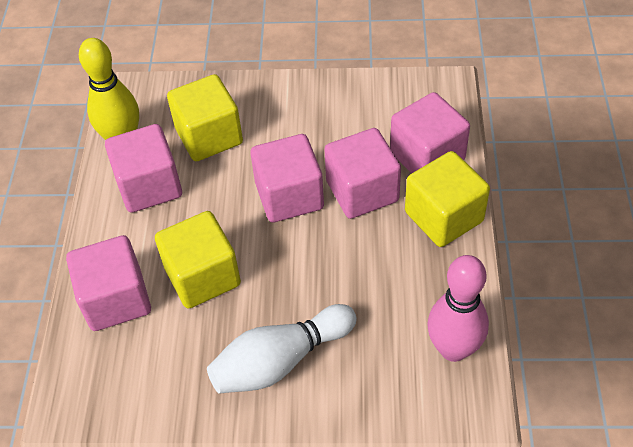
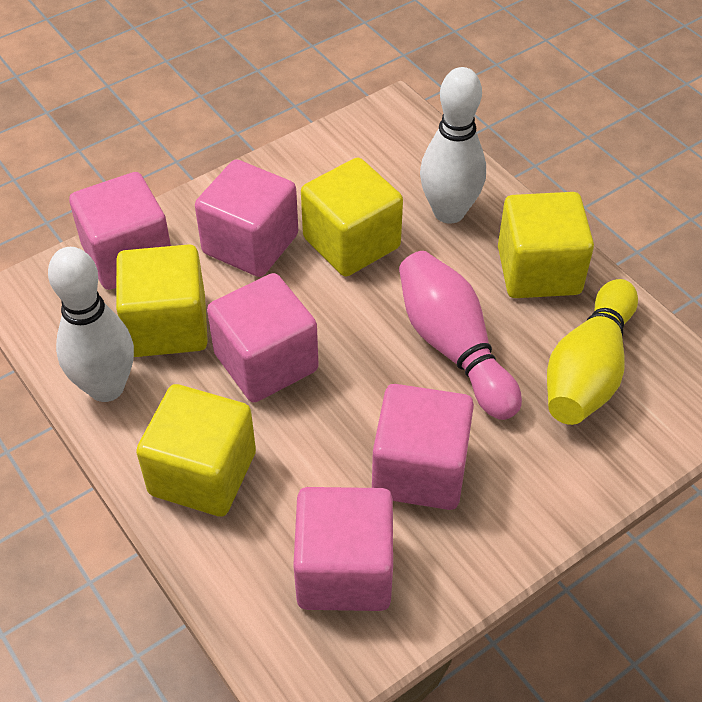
white bowling pin: [207,304,357,394] = 1 -> [48,247,134,402] [420,67,486,224] = 2
yellow cube: [155,211,241,309] [167,74,243,161] [405,151,490,247] = 3 -> [116,244,208,357] [136,384,256,517] [301,158,403,277] [498,192,594,298] = 4

